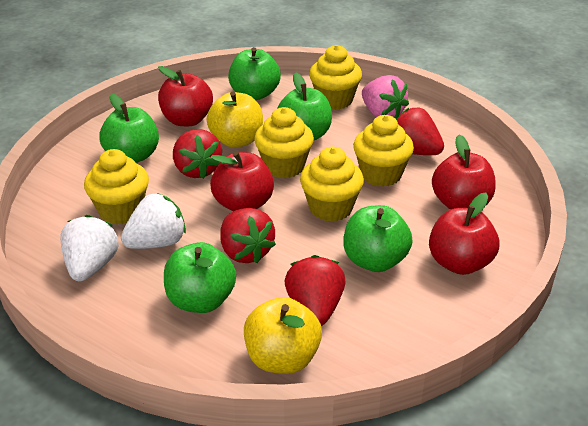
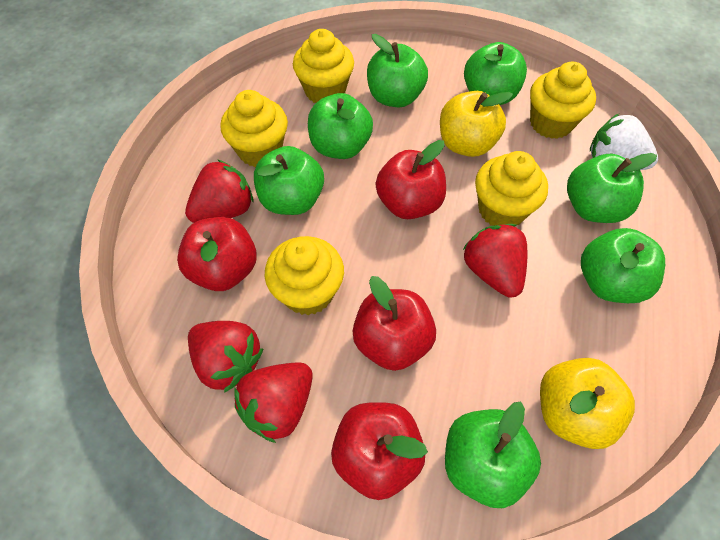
green apple: [99,94,159,163] [164,242,236,313] [228,47,281,100] [277,73,332,140] [343,205,413,272] = 5 -> [254,146,324,215] [308,93,373,159] [367,34,428,107] [445,402,541,508] [464,42,527,105] [567,153,657,223] [581,228,665,303] = 7
pink strawberry: [362,75,409,119] = 1 -> none = 0
white strawberry: [60,215,119,281] [121,193,186,249] = 2 -> [590,114,658,170] = 1

